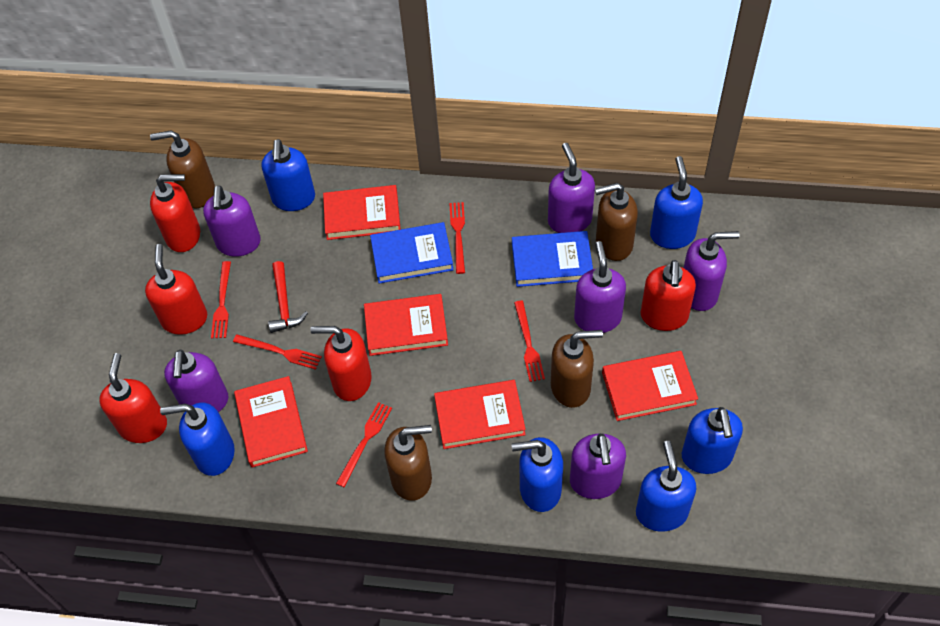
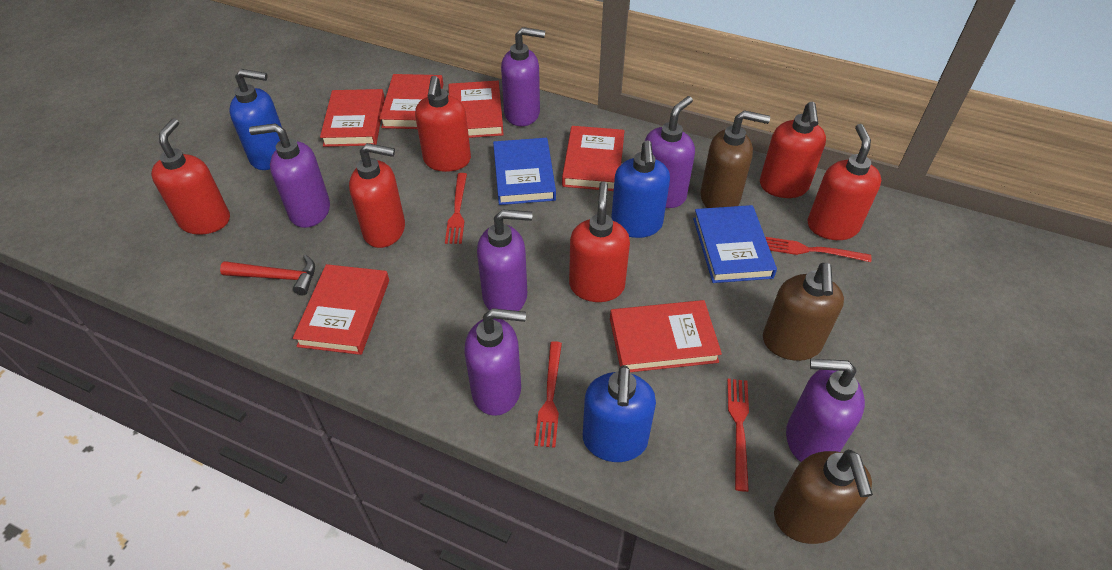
blue soap dispenser: [160,403,235,476] [262,139,315,211] [512,437,563,512] [636,441,696,532] [650,156,703,249] [682,407,743,474] = 6 -> [229,69,282,170] [583,365,656,462] [611,140,670,238] = 3
brown soap dispenser: [150,130,215,208] [384,425,432,501] [551,330,603,408] [595,183,638,261] = 4 -> [700,110,770,208] [763,263,844,361] [774,450,873,544] = 3
red book: [234,376,308,468] [323,185,401,240] [364,294,448,356] [434,380,526,449] [602,351,698,421] = 5 -> [293,264,389,355] [320,89,385,147] [379,74,443,129] [448,81,504,138] [562,126,625,191] [610,300,722,372] = 6
red fork: [211,261,231,338] [233,334,322,370] [336,402,392,487] [449,202,465,274] [514,301,545,382] = 5 -> [445,173,467,244] [535,341,562,448] [727,379,749,492] [766,237,872,262] = 4
red soap dispenser: [99,353,167,443] [145,244,207,335] [150,174,200,252] [310,326,372,401] [641,260,696,331] = 5 -> [151,118,230,235] [349,143,405,248] [415,76,471,172] [569,181,630,302] [760,102,826,198] [808,124,881,240] = 6

